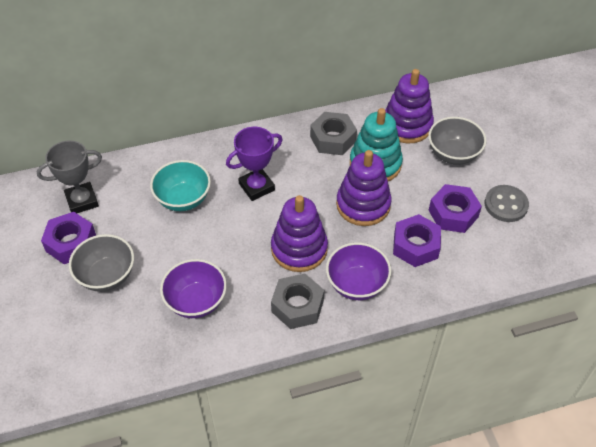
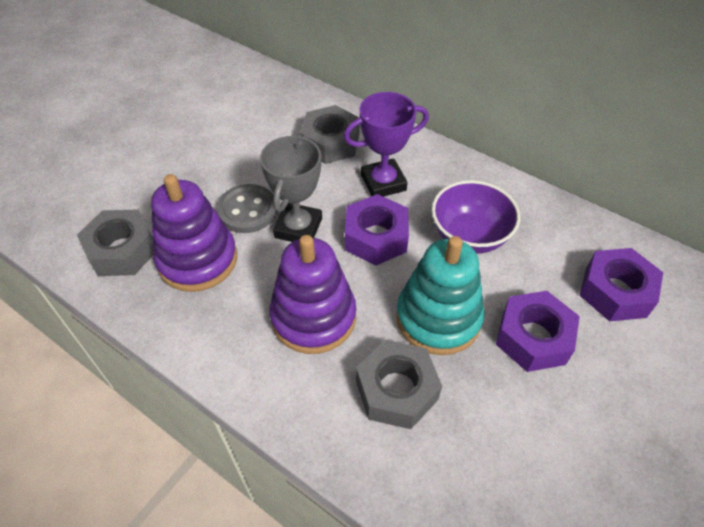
grey bowl: [69,234,134,292] [428,117,487,165] = 2 -> none = 0
grey nut: [271,273,324,329] [310,112,357,155] = 2 -> [77,209,154,276] [300,105,360,164] [356,340,442,429] = 3
purple bowl: [160,259,227,318] [326,242,391,300] = 2 -> [432,180,520,254] = 1
purple stacking toy: [271,195,328,272] [336,150,392,226] [385,69,434,144] = 3 -> [151,174,237,292] [269,235,356,354] = 2
turquoise bowl: [150,160,211,211] = 1 -> none = 0

